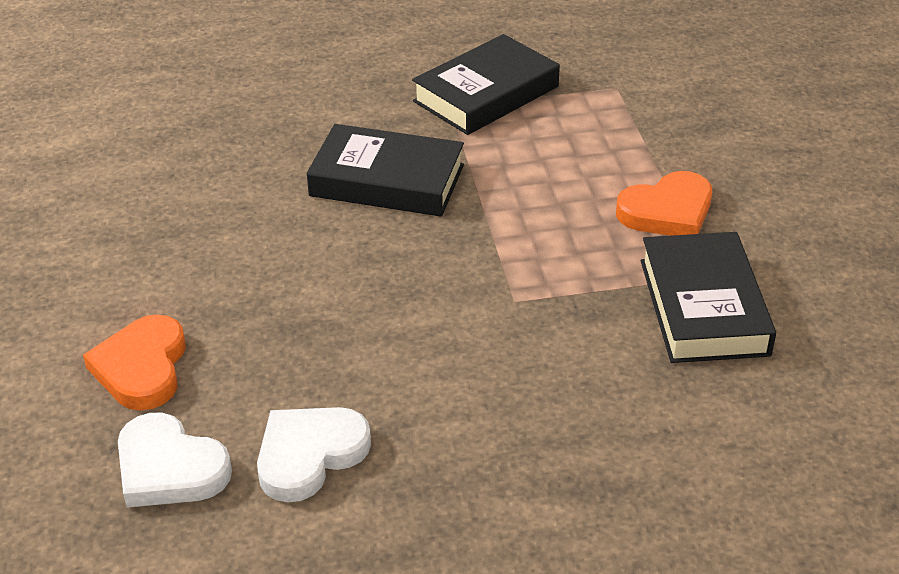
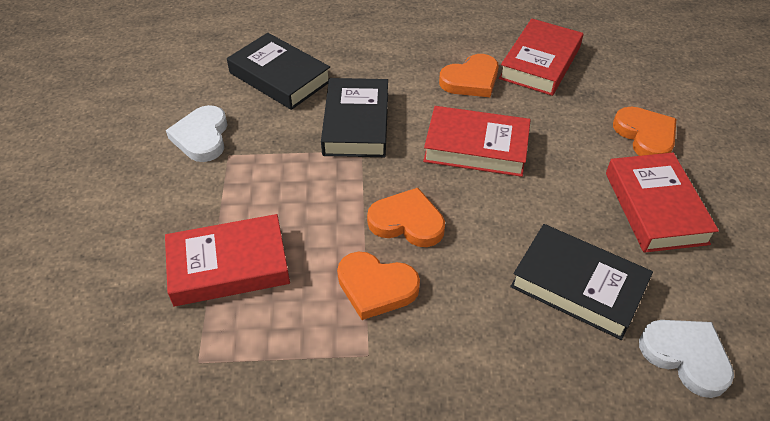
orange heart: [83,314,186,411] [616,171,712,236] = 2 -> [337,251,420,320] [367,188,445,247] [439,54,499,97] [613,107,676,156] = 4
red book: none = 0 -> [165,214,290,306] [423,106,531,177] [499,19,583,96] [606,153,719,253] = 4

